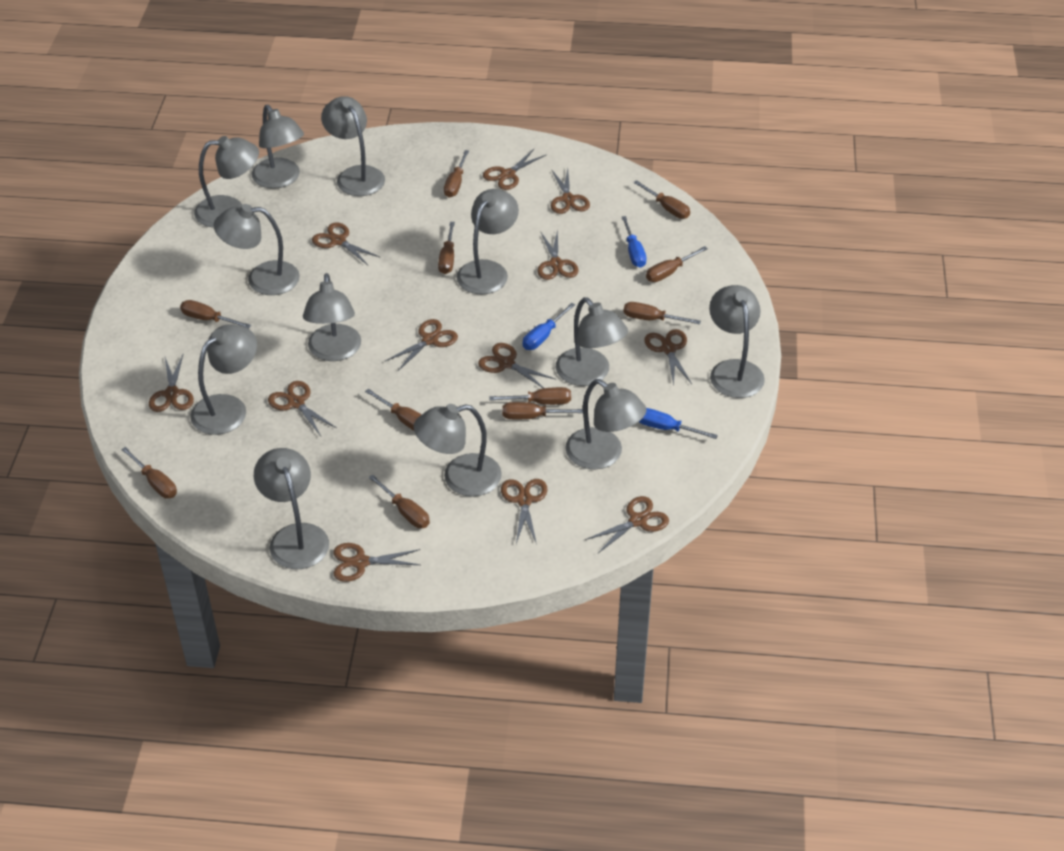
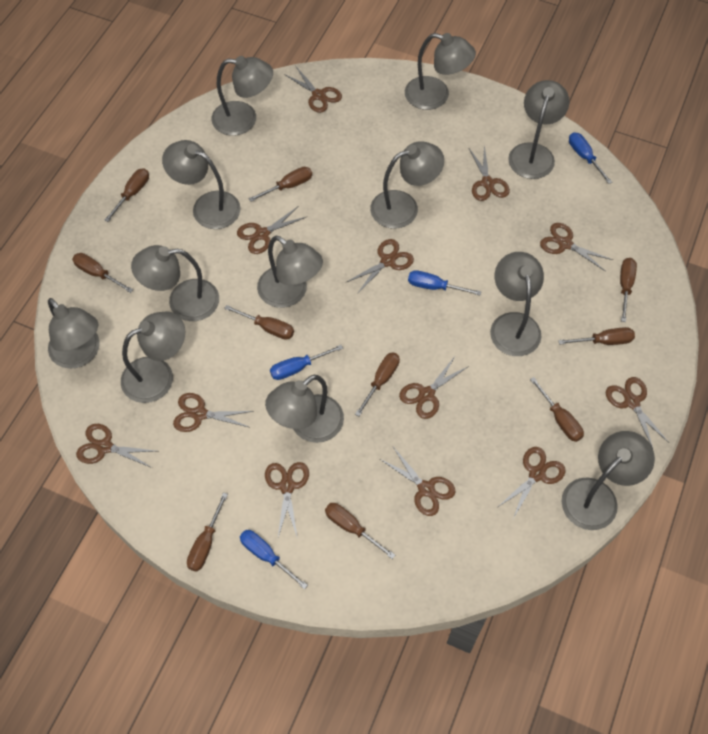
blue screwdriver: [523,303,575,350] [622,216,646,268] [639,408,718,439] = 3 -> [240,530,308,589] [270,345,343,380] [408,270,481,295] [569,132,612,184] = 4
brown screwdriver: [121,447,177,498] [180,300,251,329] [365,389,422,431] [369,475,430,528] [438,222,455,274] [444,150,469,197] [489,387,571,405] [502,402,583,419] [623,302,701,324] [633,180,690,219] [646,246,708,282] = 11 -> [72,253,133,293] [104,168,149,222] [187,492,228,572] [224,305,294,340] [249,167,312,202] [325,503,395,559] [355,352,400,416] [530,377,584,442] [558,327,635,345] [620,258,637,322] = 10

